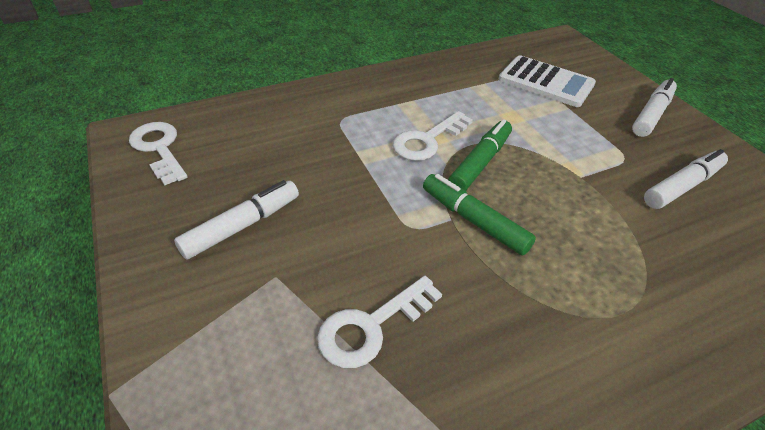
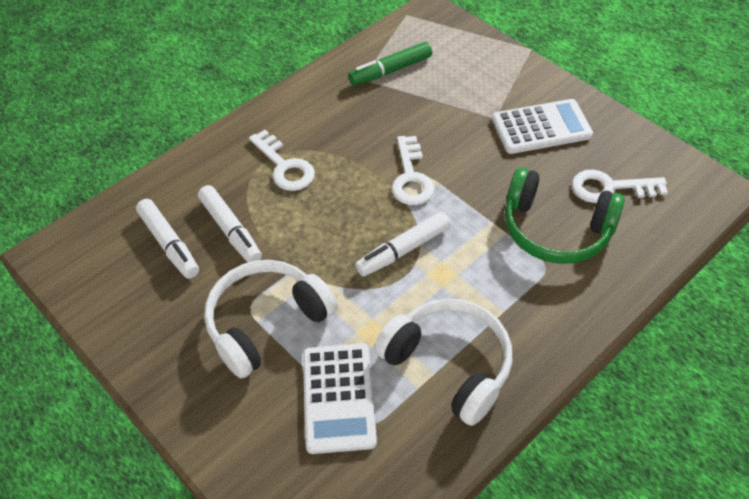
green headphones: none = 0 -> [505,167,625,264] = 1
green marker: [423,174,536,256] [448,119,512,190] = 2 -> [348,42,432,86] = 1
white calculator: [499,55,596,107] = 1 -> [303,343,377,454] [492,99,593,154] = 2
white headphones: none = 0 -> [204,260,337,379] [374,299,512,426] = 2

